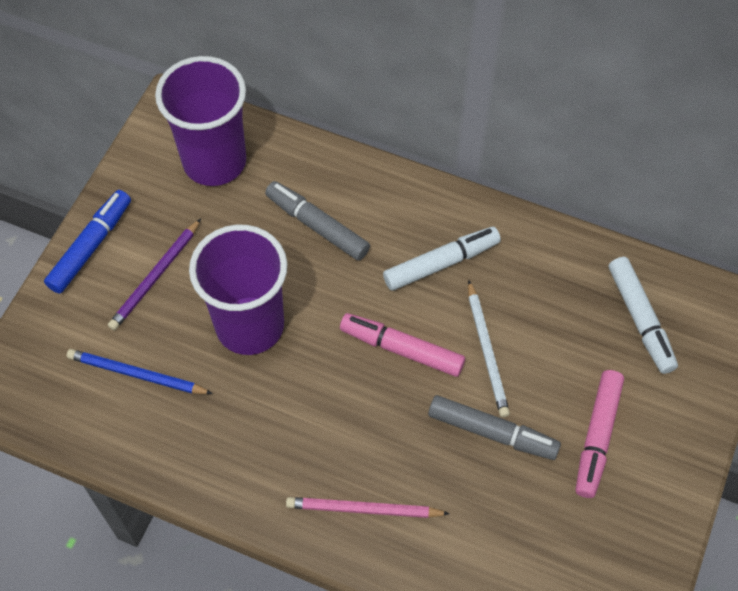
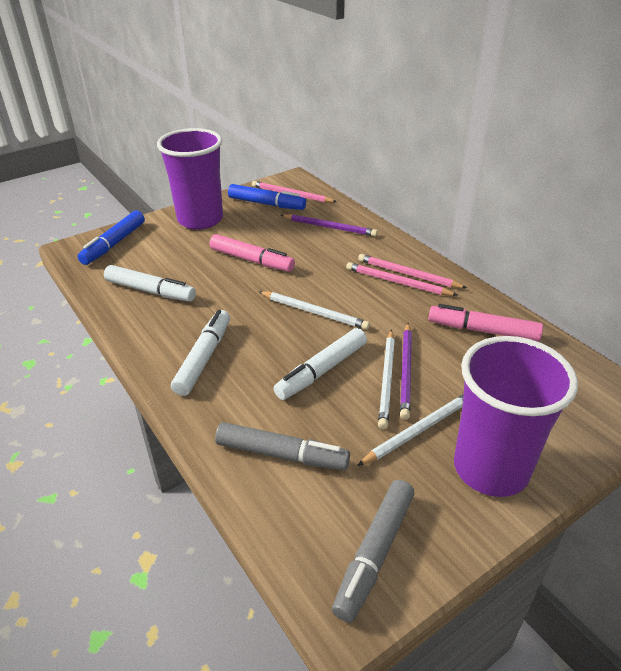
blue marker: [44,190,131,294] = 1 -> [78,211,145,265] [228,184,306,210] = 2
blue pencil: [67,349,213,394] = 1 -> none = 0
pink pencil: [286,497,450,518] = 1 -> [252,181,337,203] [346,262,457,296] [358,254,467,288] = 3
purple pencil: [108,219,201,330] = 1 -> [280,214,378,237] [400,323,412,420] = 2
white marker: [383,227,501,291] [609,257,678,374] = 2 -> [104,265,196,302] [171,310,230,396] [273,328,367,400] = 3
white pencil: [468,280,510,417] = 1 -> [259,291,370,330] [357,394,464,466] [378,330,395,430] = 3

